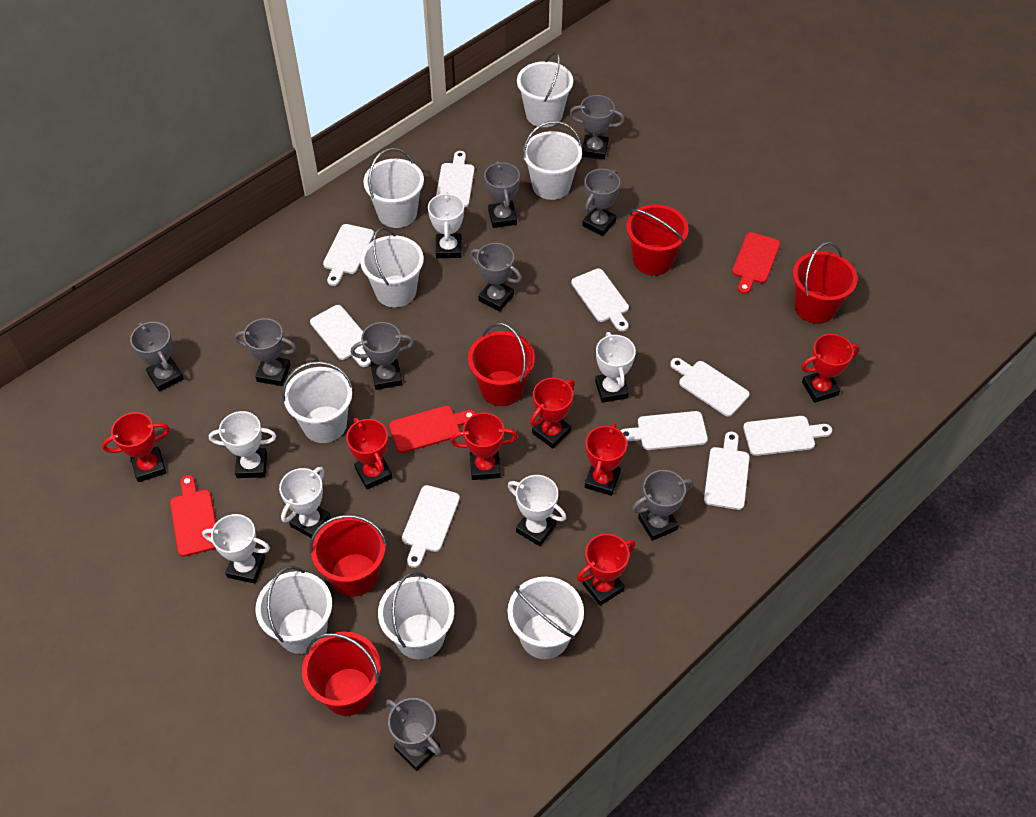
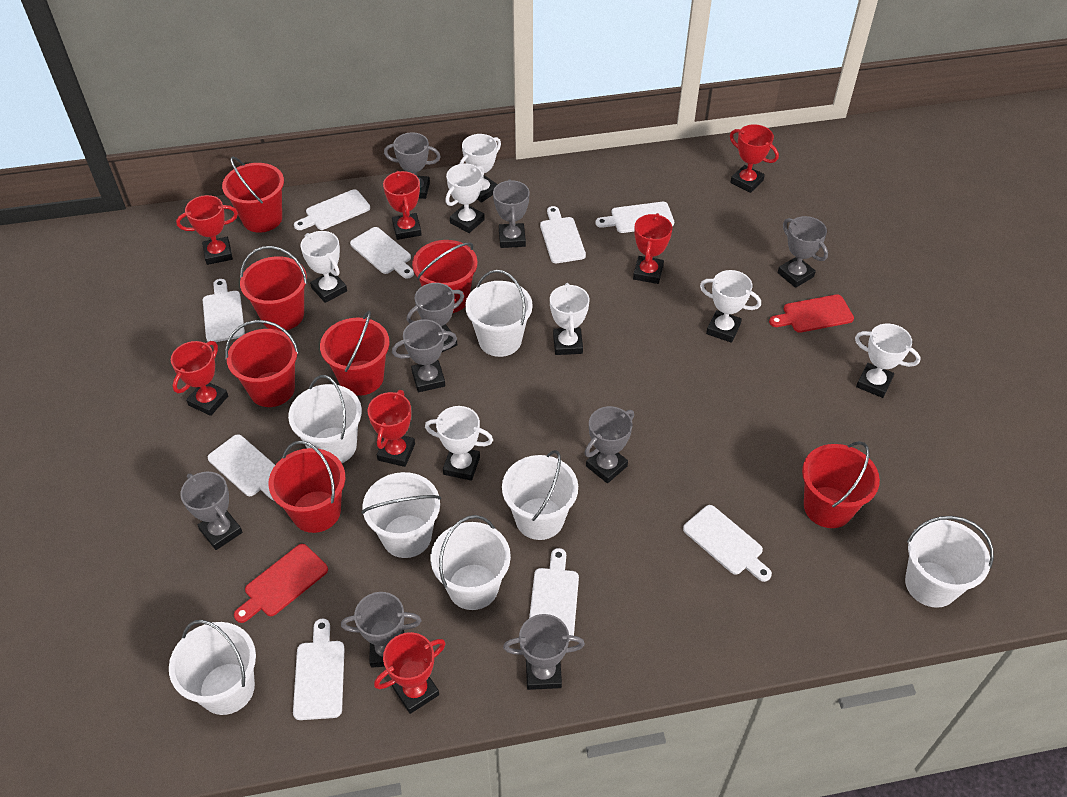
red bucket: [302,632,381,716] [310,515,387,597] [468,323,535,406] [626,204,689,275] [793,242,857,324] = 5 -> [222,157,284,233] [225,320,299,407] [240,246,307,331] [269,441,345,533] [320,311,390,396] [412,240,477,313] [802,441,880,528] = 7
red cutting board: [170,475,216,557] [389,406,476,453] [732,232,780,294] = 3 -> [234,544,328,623] [769,294,854,333] = 2
white bucket: [256,566,332,654] [282,361,353,443] [360,227,424,307] [363,148,424,228] [378,571,454,659] [508,577,584,659] [517,52,573,127] [523,121,582,200] = 8 -> [169,620,256,715] [288,375,362,463] [361,472,441,558] [430,515,511,610] [465,270,533,357] [502,450,578,540] [905,516,994,608] = 7
white trophy: [202,514,270,584] [209,411,276,478] [279,467,331,538] [428,192,464,258] [508,475,566,546] [595,332,636,403] = 6 -> [301,231,347,303] [425,406,493,481] [445,164,485,233] [459,134,501,203] [550,283,590,355] [700,270,761,343] [855,323,921,398] = 7

